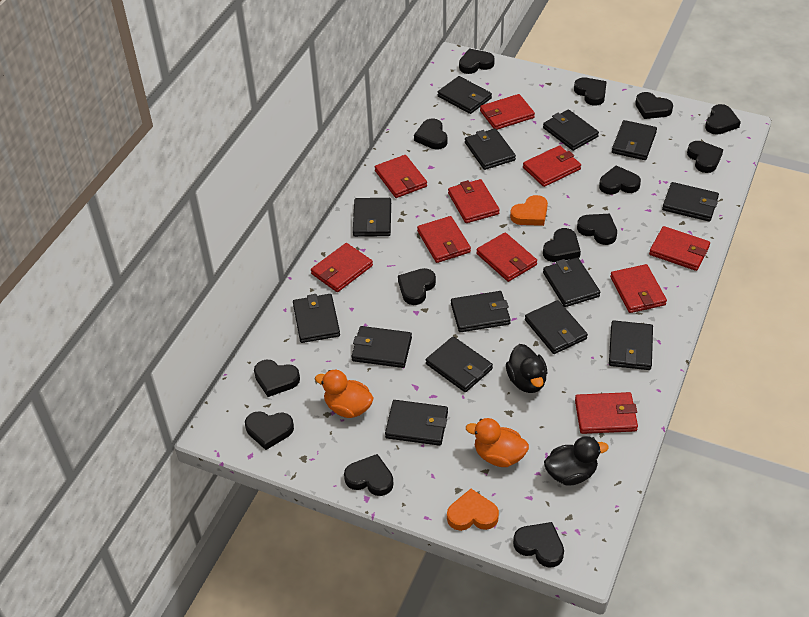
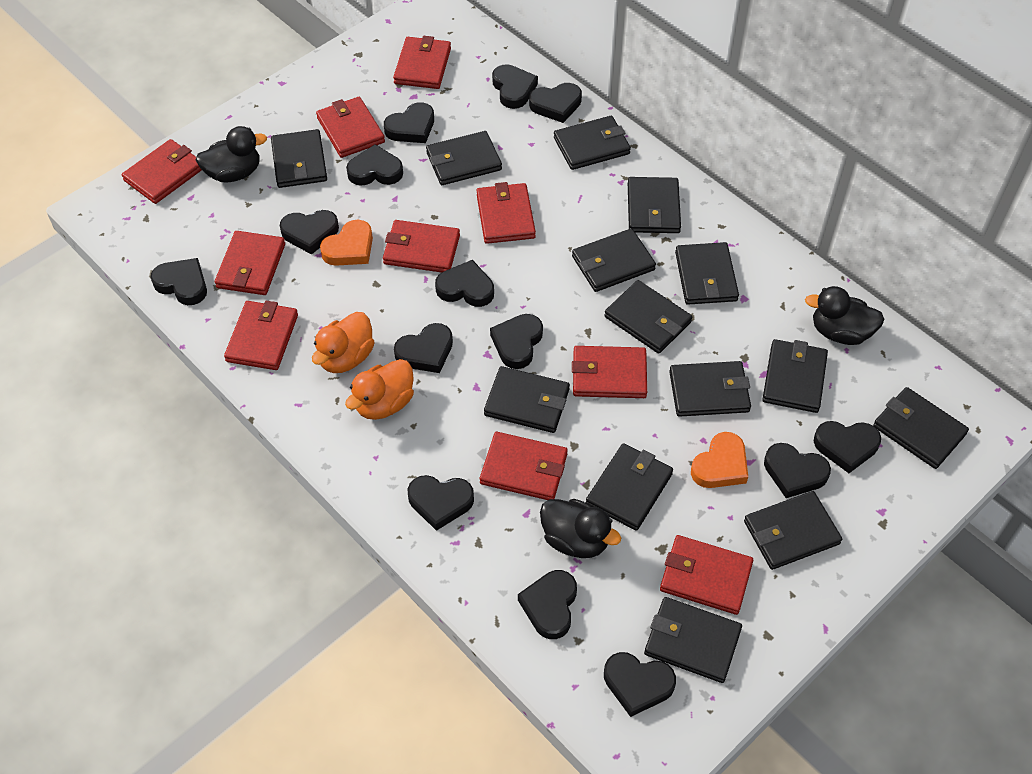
black duck: [506,344,547,393] [544,436,609,485] = 2 -> [196,126,267,183] [540,499,621,558] [805,286,885,345] = 3

